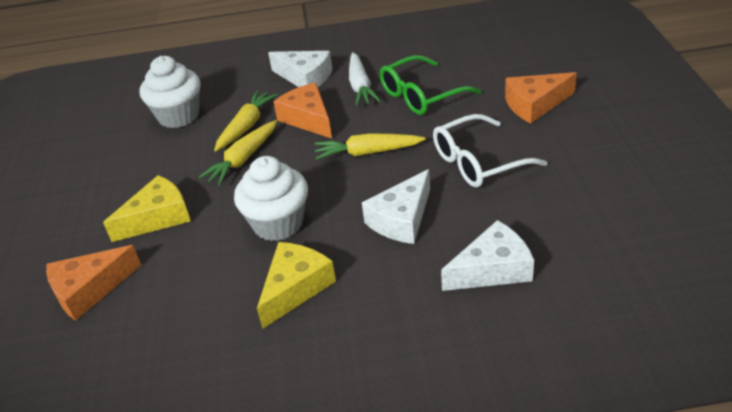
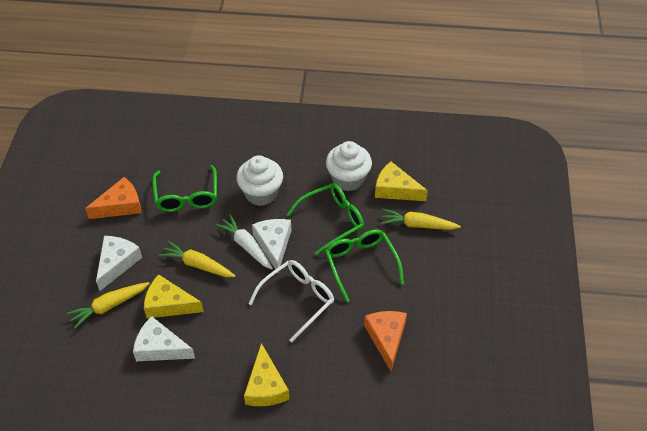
green glasses: [380,55,481,115] = 1 -> [152,165,217,212] [287,183,364,255] [325,230,404,302] = 3
orange cheese: [46,245,141,321] [273,83,332,139] [505,72,577,123] = 3 -> [85,177,141,219] [364,311,407,371] = 2
yellow cheese: [103,175,191,242] [257,242,336,329] = 2 -> [144,274,204,318] [244,343,289,406] [375,162,428,201] = 3

